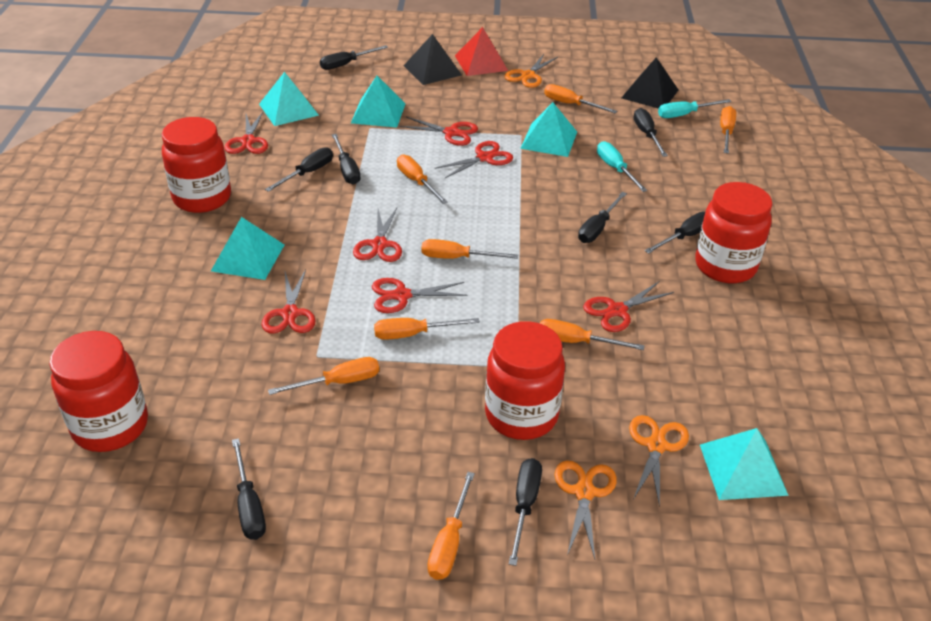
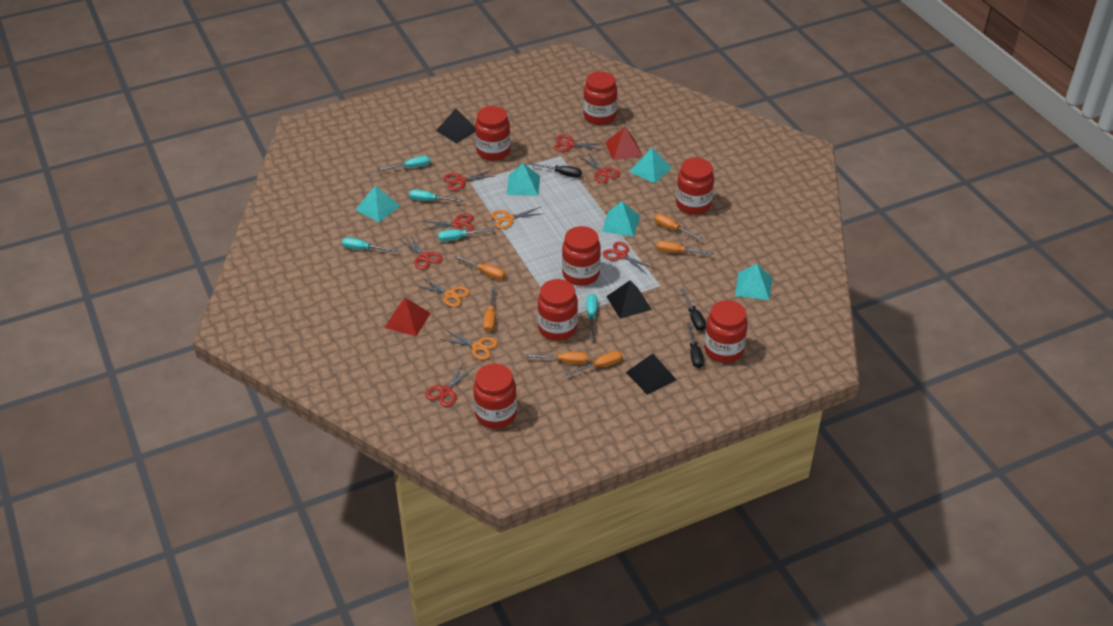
black pyramid: [404,34,462,85] [622,57,678,109] = 2 -> [436,108,476,143] [606,280,652,319] [626,353,677,395] = 3
black screwdriver: [232,438,266,540] [265,147,333,192] [320,45,388,70] [332,134,361,185] [509,458,542,566] [578,192,627,243] [634,108,668,157] [645,211,705,254] = 8 -> [530,162,582,178] [680,288,706,331] [687,322,704,368] = 3
orange screwdriver: [268,357,379,395] [374,318,480,340] [397,154,448,204] [421,239,518,259] [427,472,475,580] [540,319,645,350] [544,84,617,113] [720,106,736,153] = 8 -> [454,255,505,280] [483,288,495,332] [526,352,588,364] [564,351,623,376] [654,214,703,241] [657,241,714,255] = 6
red jar: [49,331,148,452] [162,117,231,213] [485,321,565,440] [695,182,773,283] = 4 -> [473,364,517,429] [475,106,510,161] [538,279,578,341] [562,226,601,286] [583,71,617,125] [676,158,714,215] [704,300,748,363] = 7
red pyramid: [455,27,508,76] = 1 -> [384,298,431,336] [605,127,643,161] = 2
turquoise screwdriver: [597,141,647,192] [658,99,732,118] = 2 -> [342,237,397,252] [377,156,430,171] [409,190,463,202] [438,228,494,241] [586,294,597,339] = 5

